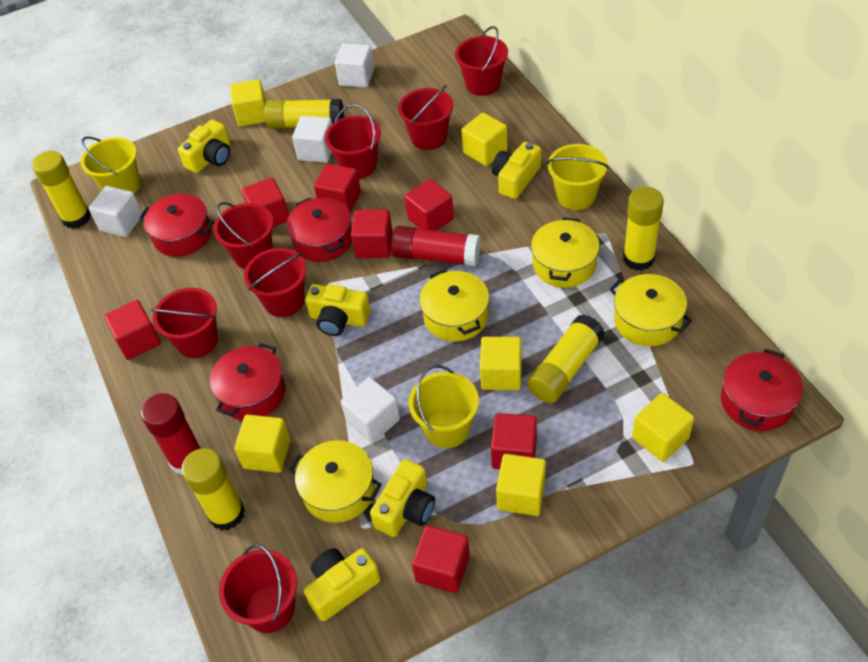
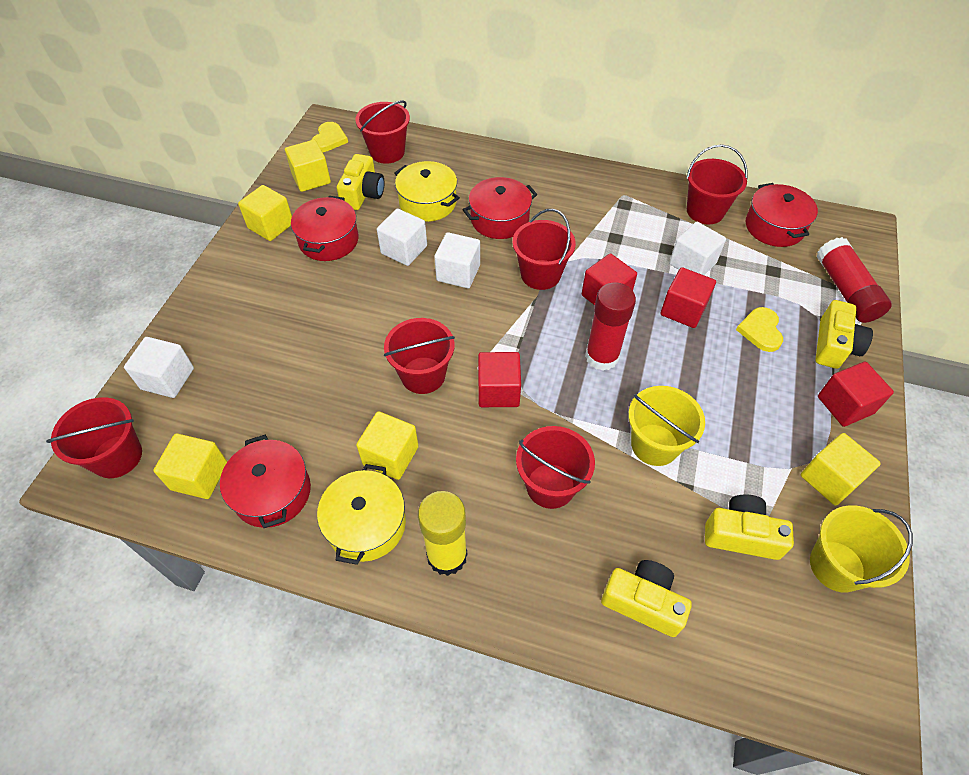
red bucket: [150,288,218,358] [213,202,273,269] [219,544,297,633] [244,248,306,317] [325,104,381,179] [398,85,453,150] [455,26,508,96] = 7 -> [46,397,142,478] [355,101,410,164] [384,318,455,394] [513,209,576,290] [516,426,595,509] [686,144,748,224] = 6
red cube: [104,300,161,360] [242,178,289,227] [314,164,361,213] [351,209,393,258] [404,179,454,231] [412,525,470,593] [491,413,537,469] = 7 -> [478,352,521,407] [582,253,637,305] [660,267,716,328] [818,362,894,427] = 4
yellow bucket: [81,136,140,194] [409,365,479,448] [547,144,609,210] = 3 -> [628,386,705,466] [810,505,913,593] = 2
yellow camera: [178,120,230,173] [304,548,381,621] [305,284,371,336] [370,459,435,537] [492,142,541,199] = 5 -> [337,154,384,210] [601,560,692,637] [705,494,794,560] [815,300,873,369] = 4
yellow cube: [230,79,266,127] [234,415,291,473] [461,113,508,166] [480,337,522,390] [496,454,546,516] [632,393,694,462] = 6 -> [153,433,227,499] [238,185,292,241] [285,140,331,192] [356,411,418,480] [801,433,881,506] = 5
yellow glue stick: [32,151,91,229] [181,448,245,531] [265,99,344,129] [527,314,605,403] [623,187,664,271] = 5 -> [418,491,468,576] = 1
yellow heart: none = 0 -> [311,122,348,152] [736,307,783,352] = 2
yellow pot: [288,440,382,523] [419,269,489,342] [531,217,600,288] [609,274,692,346] = 4 -> [317,464,406,565] [394,161,460,222] = 2

